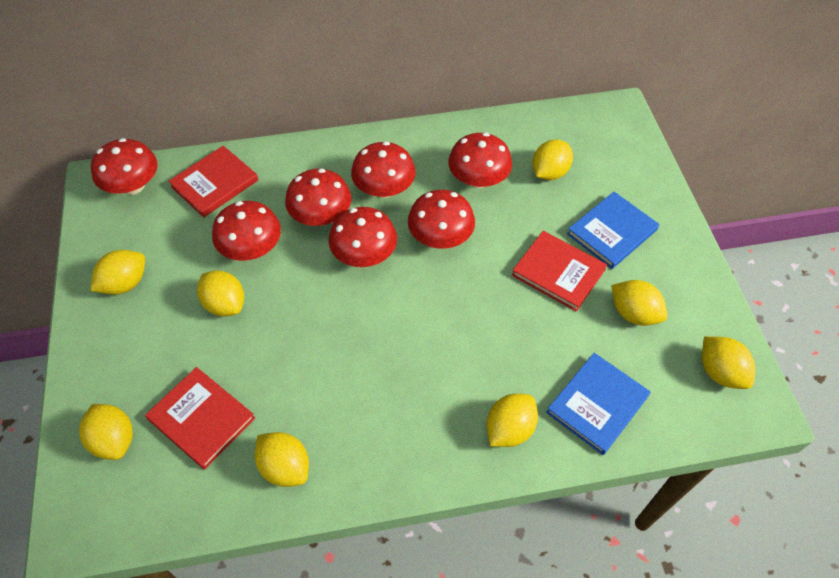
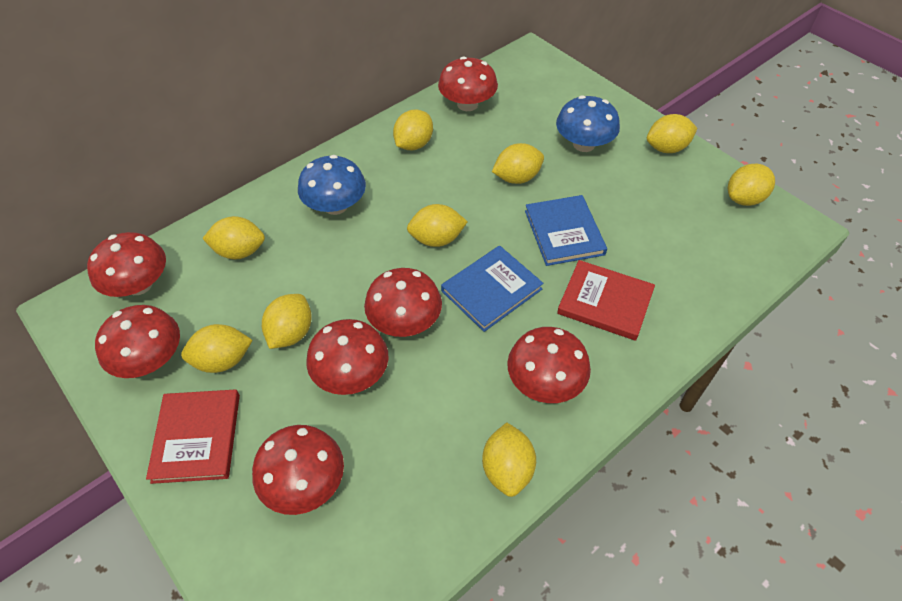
blue mushroom: none = 0 -> [298,155,366,215] [556,95,620,152] = 2
red book: [145,367,255,469] [168,146,258,217] [512,231,607,312] = 3 -> [146,389,240,484] [557,260,655,341] = 2
yellow lemon: [79,404,133,460] [90,250,145,295] [197,270,244,317] [255,432,309,487] [487,394,538,447] [532,139,573,180] [611,280,668,326] [702,337,755,389] = 8 -> [181,324,253,373] [202,216,265,260] [262,294,312,349] [393,110,433,150] [407,204,468,247] [482,422,536,497] [492,143,544,184] [647,114,697,153] [728,164,775,206] = 9

